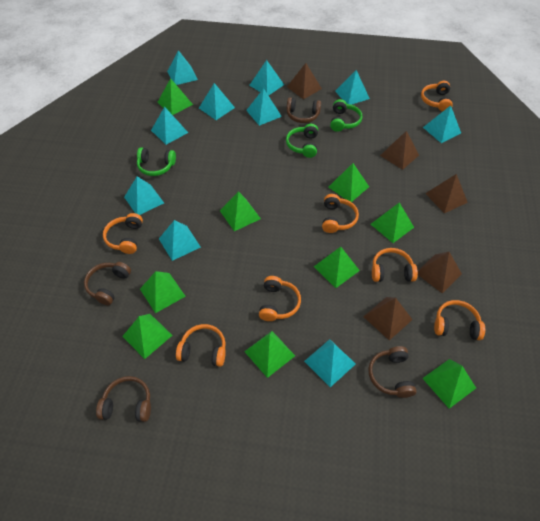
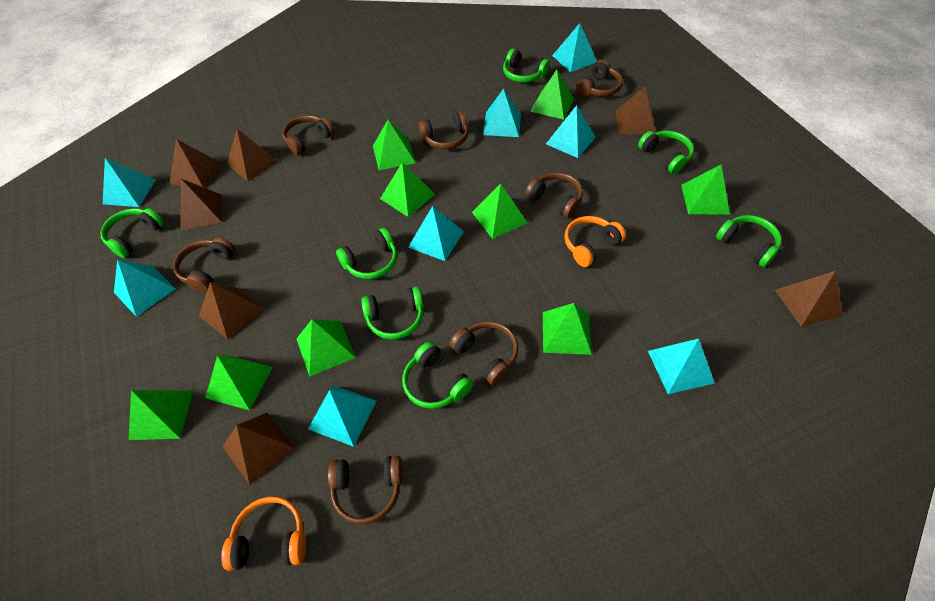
brown headphones: [84,262,131,305] [96,376,151,422] [287,97,321,123] [369,346,417,398] = 4 -> [173,237,235,292] [282,115,335,156] [328,455,403,524] [419,112,468,149] [449,321,518,385] [525,172,583,219] [575,59,623,97] = 7
brown pyramid: [287,63,322,99] [363,297,413,340] [380,131,419,170] [418,252,462,293] [425,174,468,213] = 5 -> [169,139,221,188] [180,179,222,231] [199,282,263,340] [222,413,295,485] [227,129,278,182] [616,87,656,134] [775,271,842,327] = 7
green headphones: [137,147,176,176] [286,124,318,158] [330,99,362,132] = 3 -> [101,208,164,258] [336,228,397,279] [361,286,423,339] [402,341,473,409] [503,48,550,83] [638,131,694,174] [716,215,782,267] = 7
orange headphones: [103,213,143,254] [176,324,226,367] [259,276,301,321] [322,194,359,233] [372,248,418,282] [421,81,453,112] [434,300,485,340] = 7 -> [221,496,306,571] [564,216,626,267] = 2
turquoise pyramid: [124,176,164,215] [151,107,188,145] [159,220,201,261] [167,50,198,85] [199,83,235,120] [246,88,282,126] [249,60,284,96] [304,339,356,387] [335,70,370,105] [423,105,461,143] = 10 -> [103,158,156,207] [114,259,176,317] [308,385,377,447] [408,206,464,261] [483,88,521,137] [546,105,596,158] [552,23,597,72] [648,339,715,394] = 8

